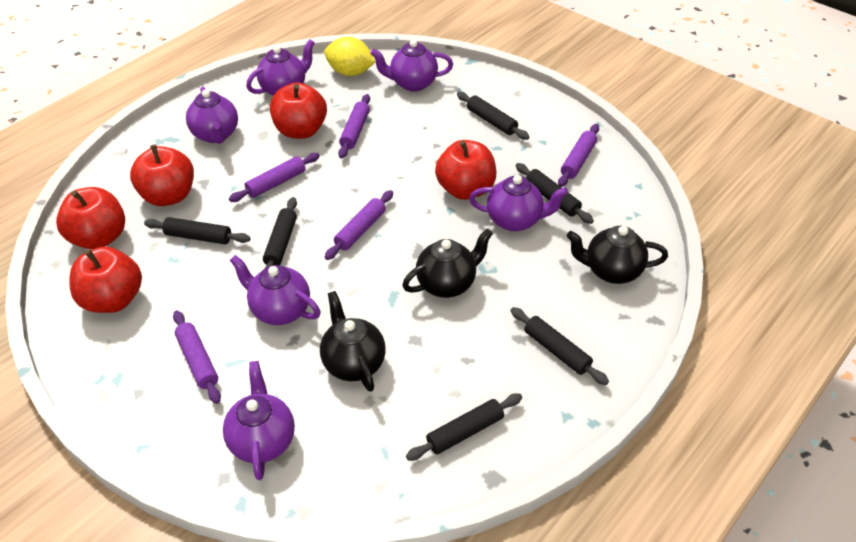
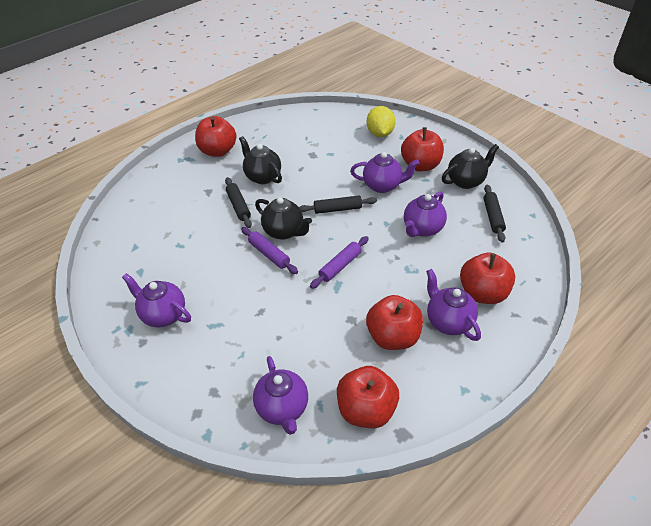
black rolling pin: [144,217,250,244] [263,197,297,269] [406,393,522,461] [457,92,529,140] [510,307,609,385] [516,163,594,224] = 6 -> [225,177,252,228] [299,196,377,214] [483,185,506,243] = 3
purple rolling pin: [173,310,221,404] [229,153,320,202] [325,190,393,260] [338,94,370,158] [558,124,599,187] = 5 -> [241,227,298,274] [310,236,369,289] = 2
purple teapot: [186,87,238,144] [223,361,295,480] [230,255,321,325] [246,39,315,96] [371,40,453,92] [469,175,568,231] = 6 -> [122,273,191,327] [253,356,308,435] [350,152,419,193] [404,191,447,237] [426,269,481,341] = 5

